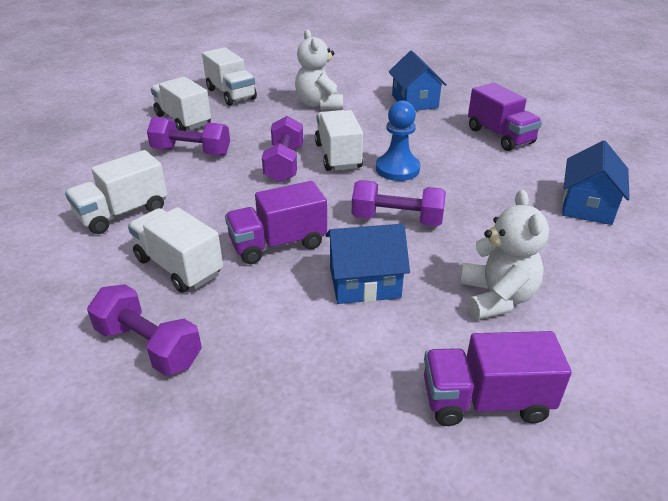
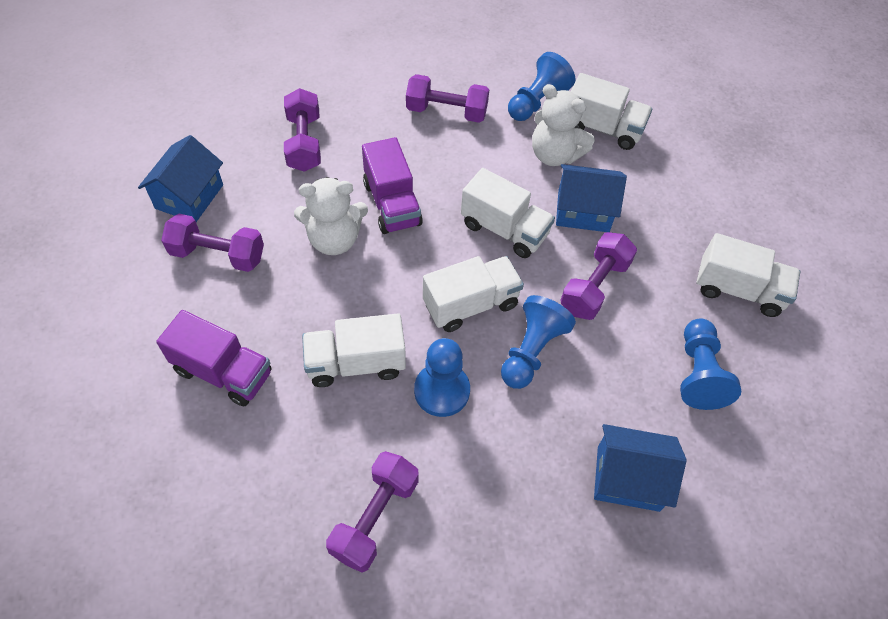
blue pawn: [376,100,420,181] = 1 -> [414,338,470,417] [501,295,576,389] [508,52,575,121] [680,318,741,410] = 4
purple dumbbell: [87,284,202,376] [147,117,230,156] [262,116,303,182] [352,180,446,226] = 4 -> [161,214,264,272] [284,88,321,172] [326,451,419,572] [406,74,489,123] [560,232,637,320] = 5
purple truck: [225,181,327,264] [424,331,572,426] [468,83,542,151] = 3 -> [156,310,272,406] [362,137,423,234] = 2

